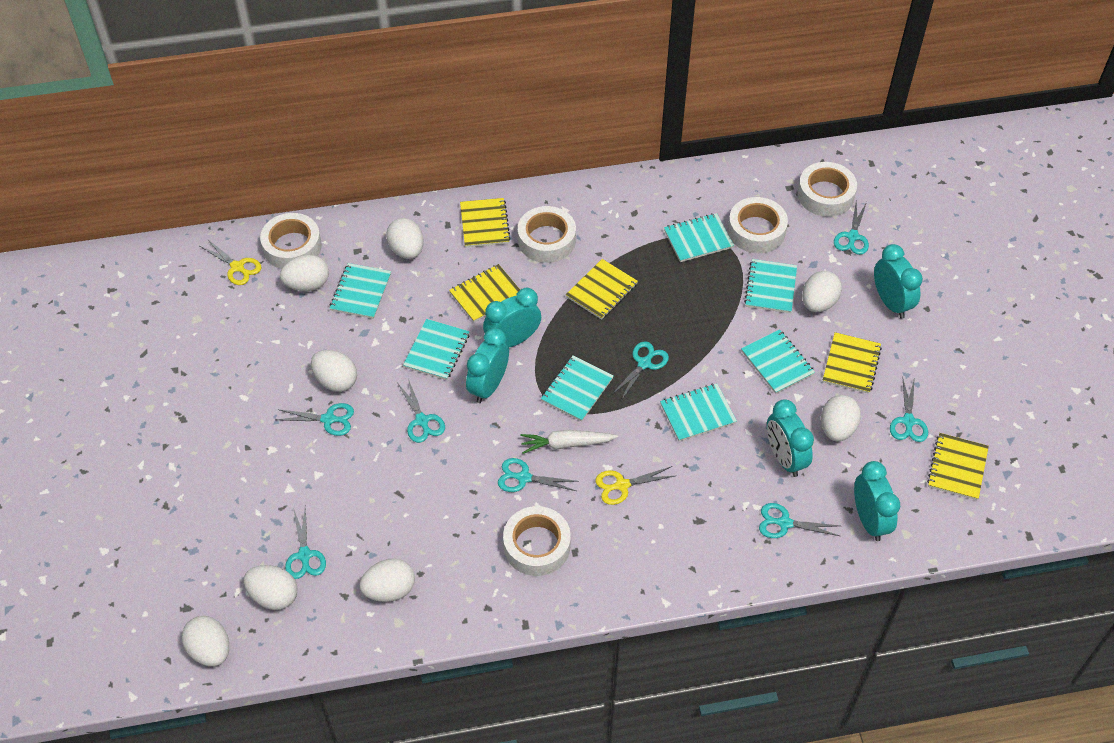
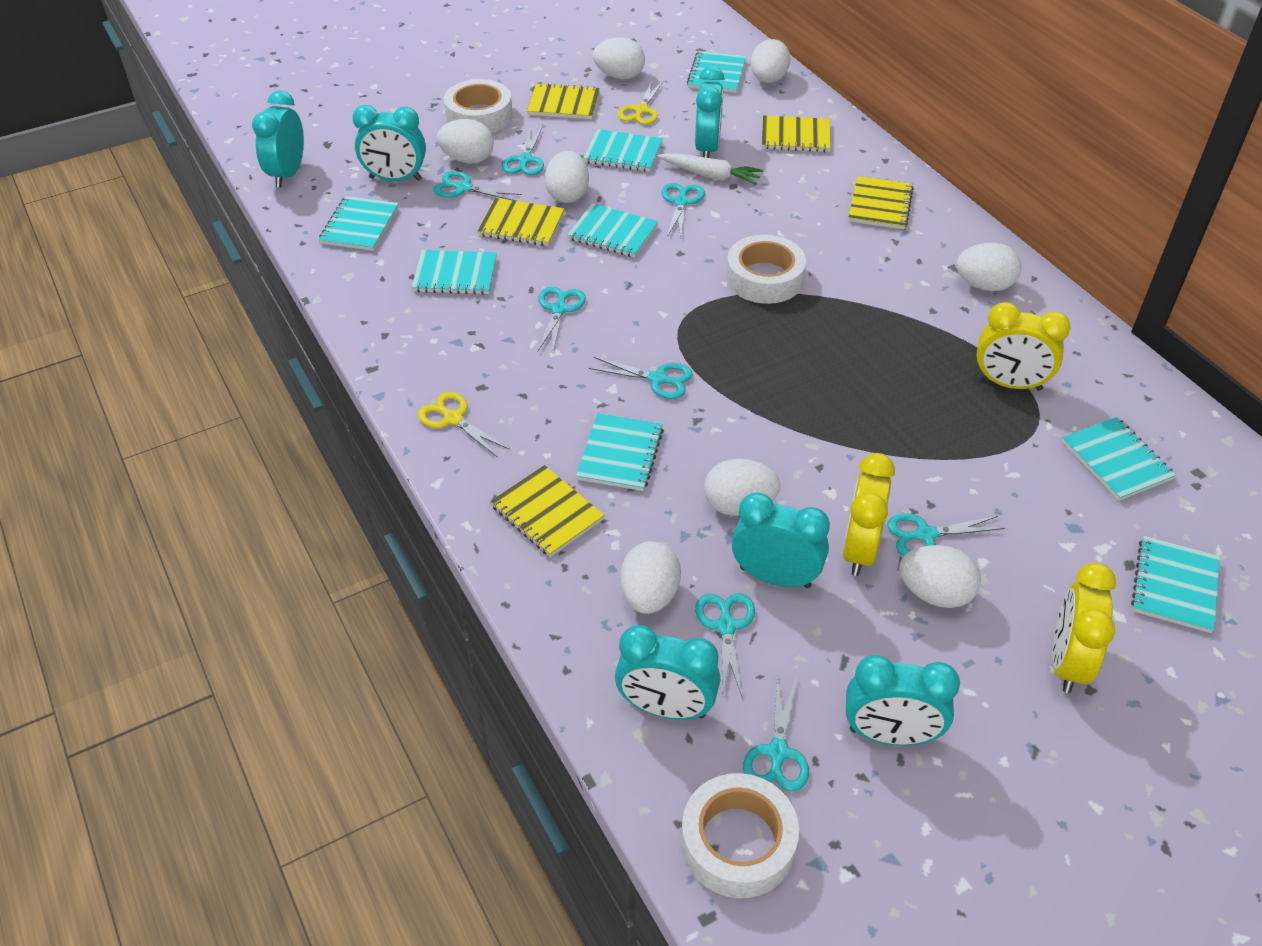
turquoise clock: [466,328,509,403] [483,288,541,347] [767,399,814,477] [854,461,900,541] [874,244,923,319] = 5 -> [252,90,304,188] [352,105,426,181] [615,625,720,720] [695,66,725,158] [732,493,830,588] [846,655,960,746] = 6
turquoise notebook: [330,263,391,319] [403,319,470,380] [541,356,613,422] [660,383,737,441] [664,213,734,262] [741,329,815,394] [744,259,797,313] = 7 -> [319,196,399,251] [412,250,497,295] [567,203,658,258] [576,413,664,491] [583,129,663,172] [687,51,746,93] [1062,417,1176,501] [1131,536,1220,633] = 8
white tape: [260,213,322,269] [503,506,571,576] [518,206,576,263] [728,197,788,253] [797,162,857,217] = 5 -> [444,79,513,133] [681,773,799,898] [726,235,806,304] = 3
yellow clock: none = 0 -> [842,453,895,576] [977,302,1071,391] [1053,563,1116,693] = 3

